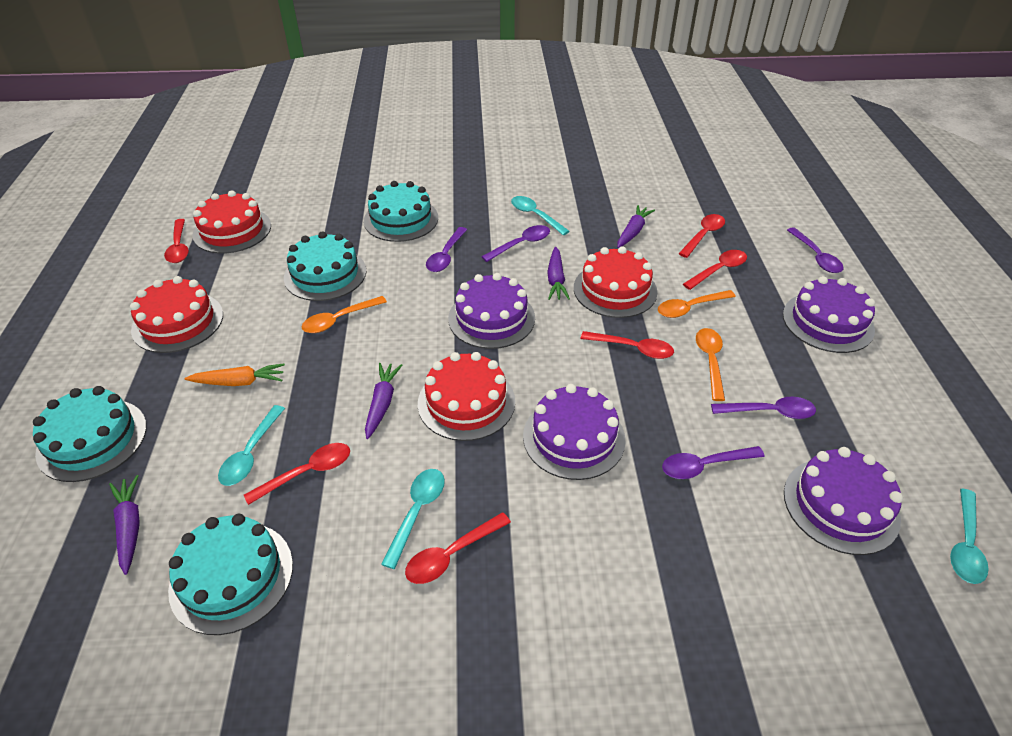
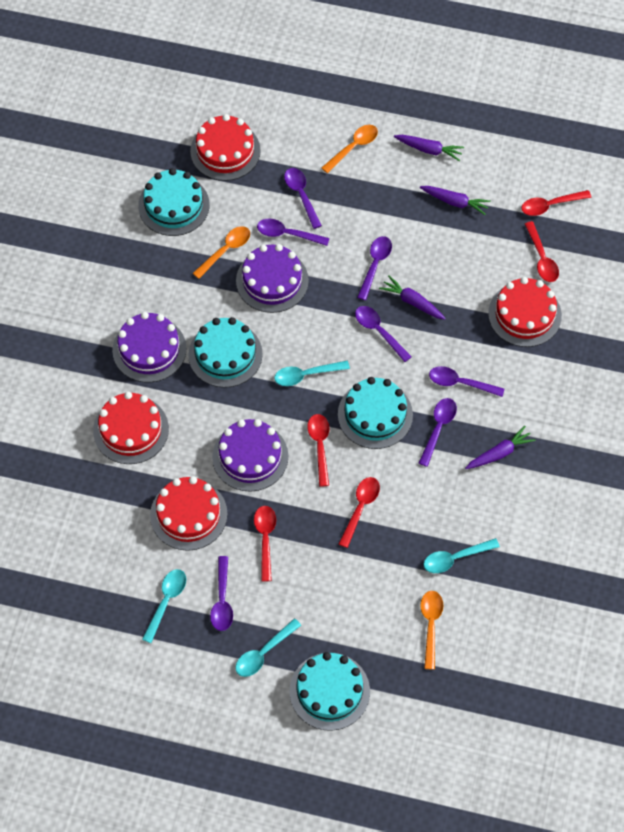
orange carrot: [184,363,285,386] = 1 -> none = 0
purple cake: [448,273,535,349] [523,384,626,480] [783,276,875,353] [784,447,903,555] = 4 -> [112,312,187,383] [212,419,288,492] [236,244,309,313] = 3
purple spoon: [426,227,467,272] [482,225,550,262] [662,446,765,479] [711,397,816,419] [787,227,843,273] = 5 -> [210,556,233,631] [257,218,330,246] [284,168,322,229] [355,306,412,362] [357,236,392,300] [419,398,457,467] [429,366,504,397] = 7
red spoon: [164,219,189,263] [244,443,350,505] [405,512,511,584] [580,331,674,359] [679,214,725,258] [683,250,747,290] = 6 -> [254,506,276,581] [307,414,329,487] [339,477,380,548] [521,190,591,216] [525,221,559,282] = 5

